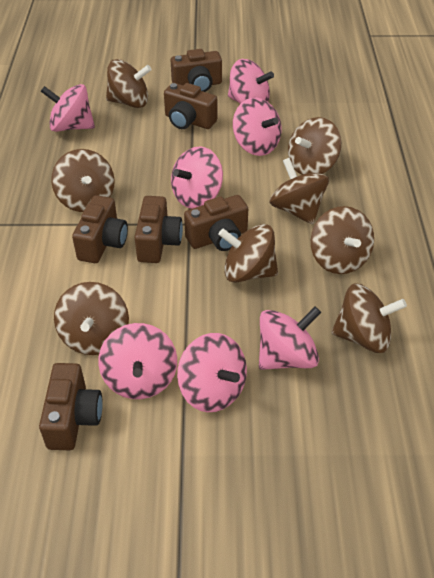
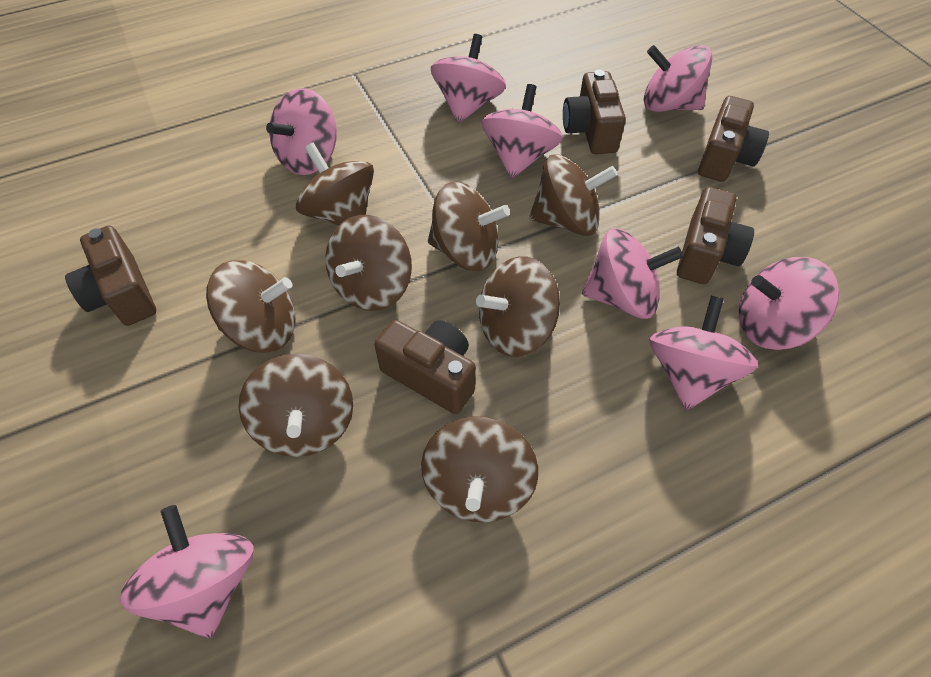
brown camera: [39,363,103,450] [72,195,128,263] [134,196,183,263] [164,83,217,129] [171,49,222,92] [184,195,248,251] = 6 -> [65,226,156,326] [374,320,476,414] [563,70,626,154] [677,187,754,284] [698,96,769,182] = 5
pink spinning top: [41,84,95,132] [98,323,177,399] [171,146,223,209] [177,333,247,412] [228,59,274,104] [233,98,282,156] [259,307,321,370] = 7 -> [120,505,254,638] [266,88,337,175] [431,34,506,123] [482,84,563,179] [582,228,683,319] [644,45,712,112] [649,296,758,410] [739,257,839,350] = 8

